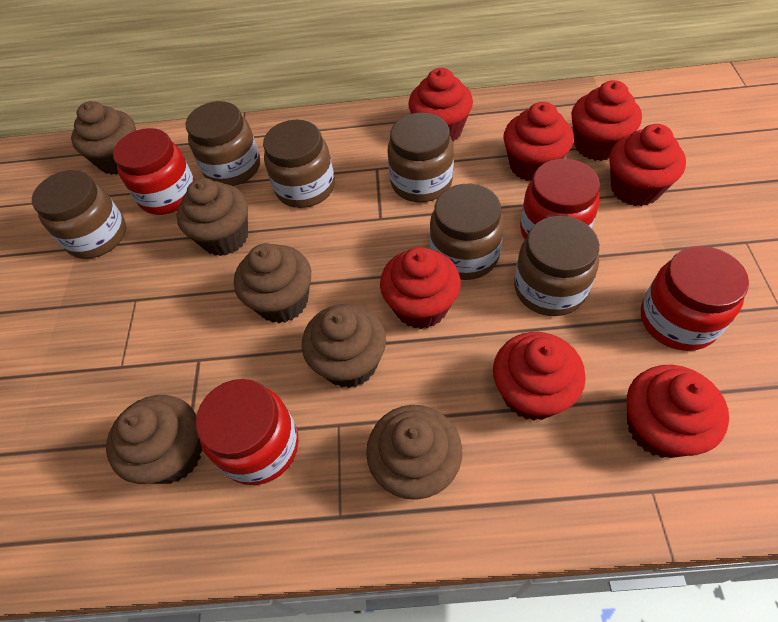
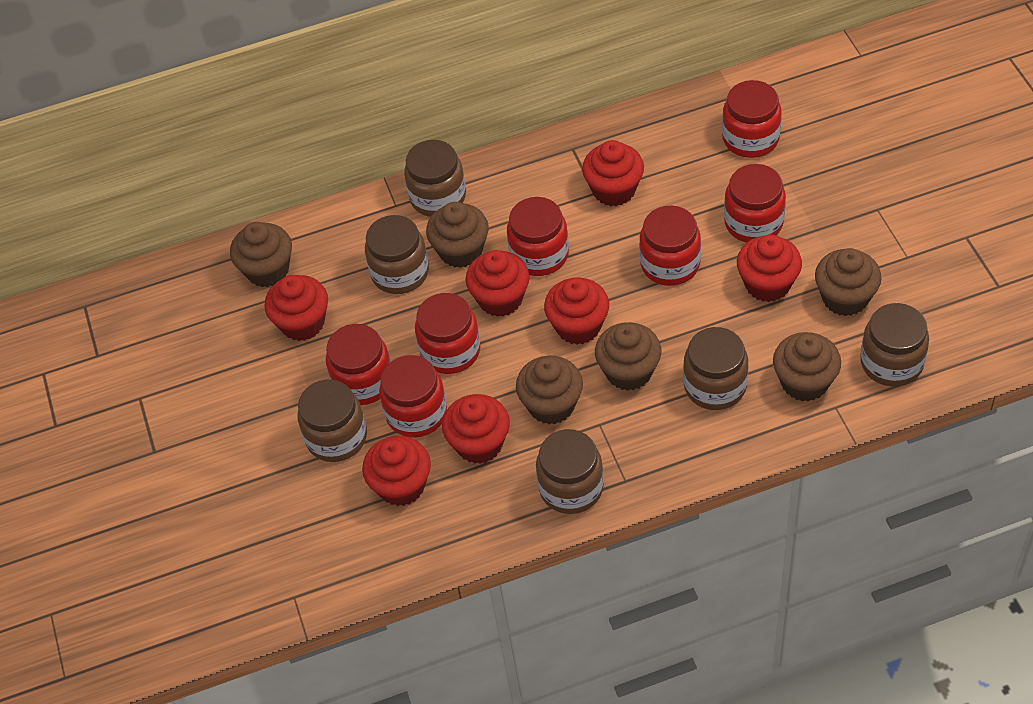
red jar: [113,128,195,215] [196,379,299,485] [520,159,600,239] [641,246,749,351] = 4 -> [326,324,391,405] [379,355,447,438] [415,293,480,374] [507,197,569,276] [639,206,701,286] [722,80,782,158] [724,164,786,243] = 7

